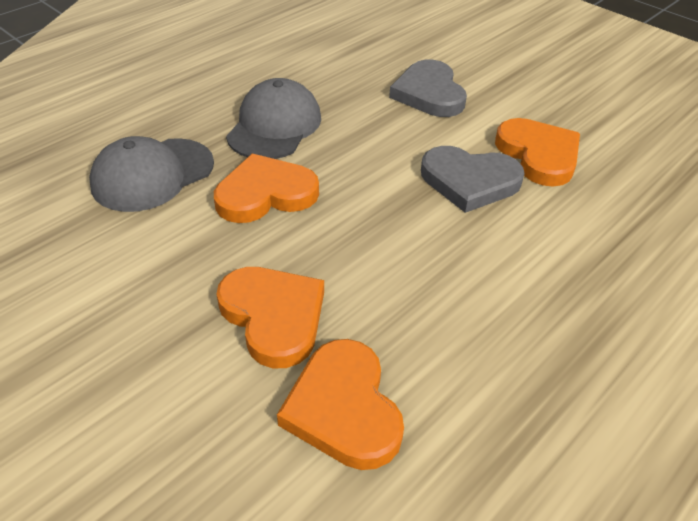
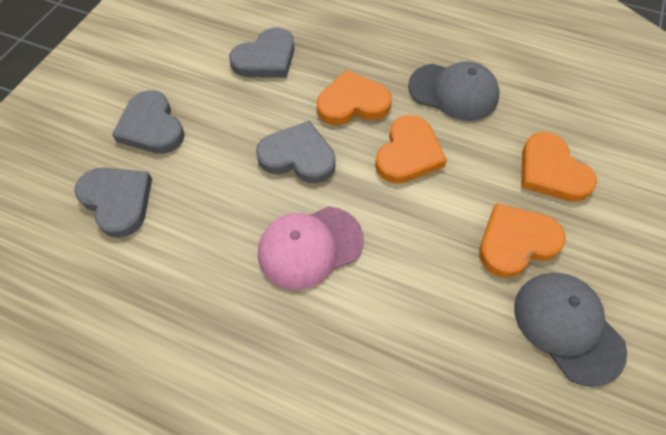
grey heart: [389,60,467,117] [421,146,525,213] = 2 -> [74,167,152,238] [112,90,185,154] [229,27,295,78] [256,121,336,183] = 4
pink cap: none = 0 -> [258,206,364,290] = 1

